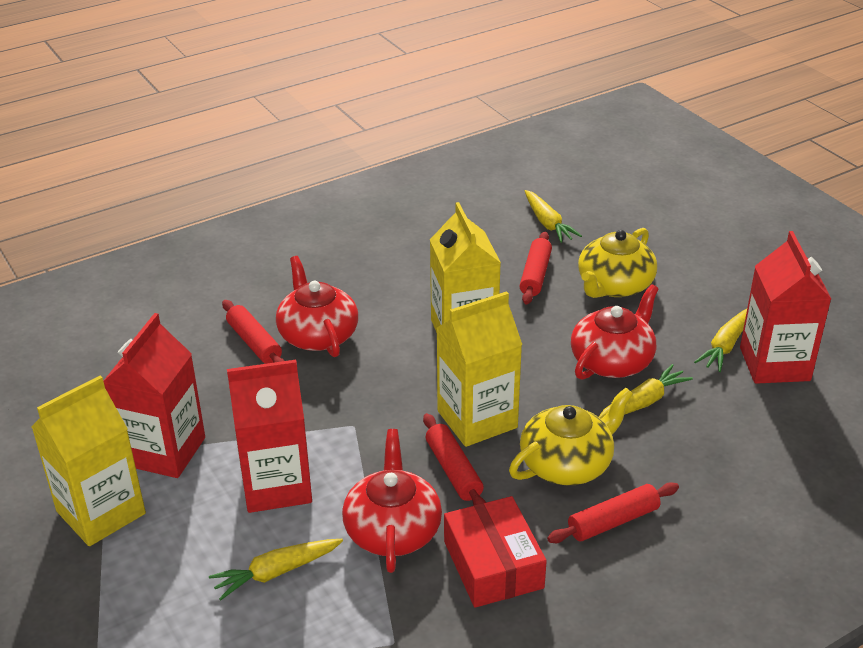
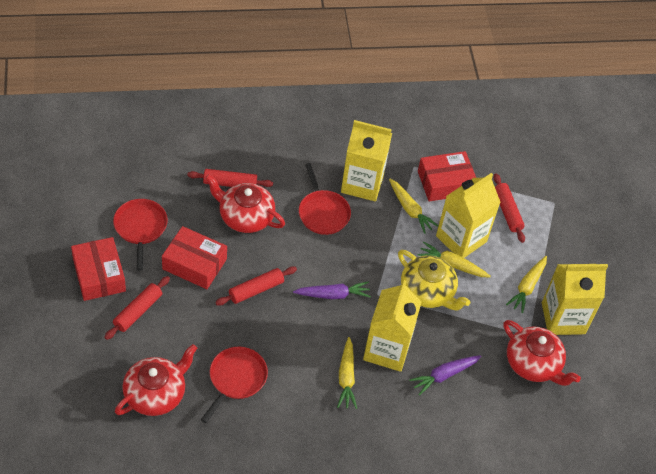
purple carrot: none = 0 -> [293,281,371,299] [409,355,481,396] = 2
red box: [444,496,547,608] = 1 -> [71,237,126,301] [162,226,227,289] [418,151,476,201] = 3
red carton: [104,313,205,478] [227,360,312,513] [740,231,831,384] = 3 -> none = 0
red pan: none = 0 -> [113,199,168,270] [201,347,268,423] [299,163,351,235] = 3
yellow carton: [31,376,146,546] [430,202,501,333] [436,291,522,447] = 3 -> [341,120,392,201] [363,280,422,372] [436,173,501,258] [542,264,608,335] = 4
yellow teapot: [509,388,633,485] [578,228,657,298] = 2 -> [398,250,470,311] = 1

